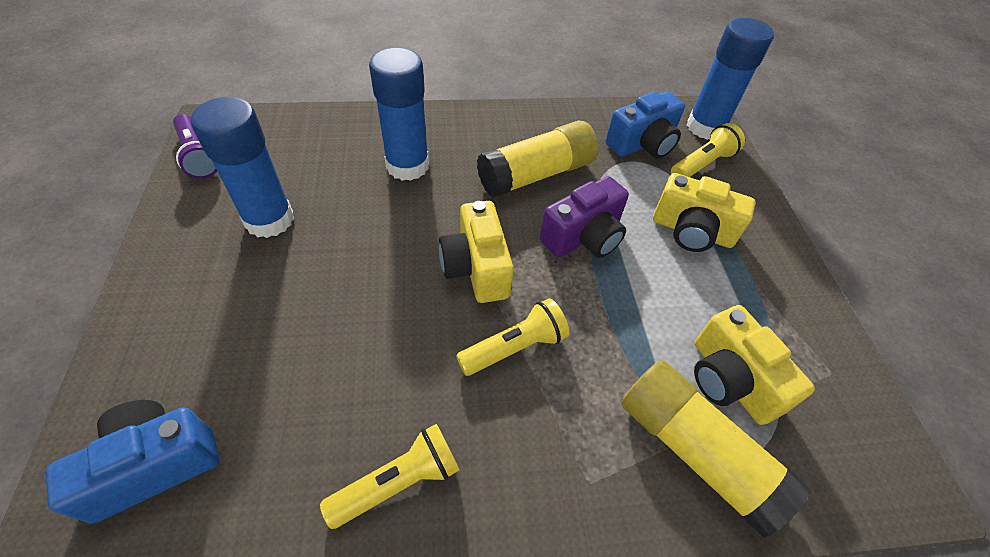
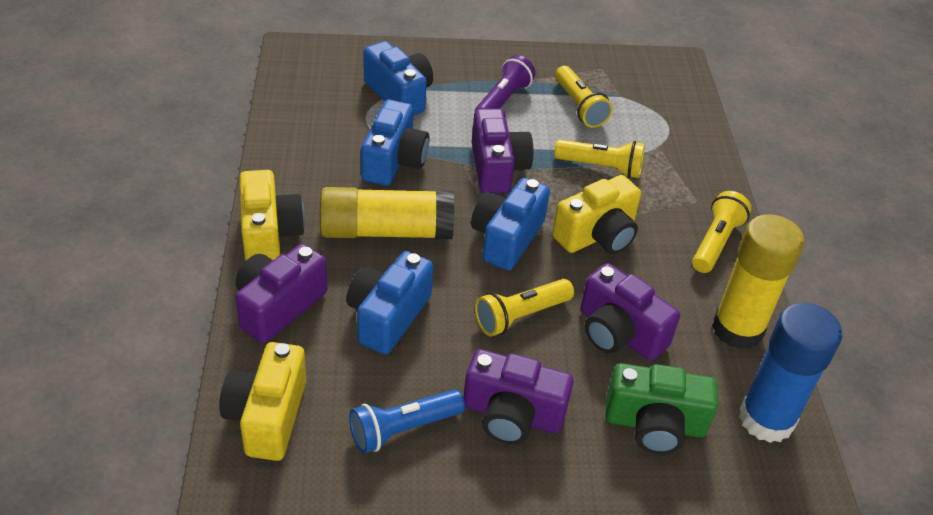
blue camera: [46,400,220,524] [606,92,685,159] = 2 -> [346,251,433,354] [361,100,430,186] [364,41,433,116] [471,178,550,271] = 4
blue flashlight: none = 0 -> [349,390,465,454] = 1
blue glue stick: [191,97,294,238] [369,48,429,181] [687,18,774,140] = 3 -> [739,303,842,443] = 1
green camera: none = 0 -> [605,363,718,454] = 1
purple camera: [540,176,629,258] = 1 -> [235,244,327,343] [463,349,574,444] [472,109,533,193] [581,263,680,361] = 4
yellow flashlight: [320,424,459,529] [456,298,569,376] [671,123,745,177] = 3 -> [475,279,574,336] [554,140,645,178] [555,66,613,128] [692,191,752,273] = 4

